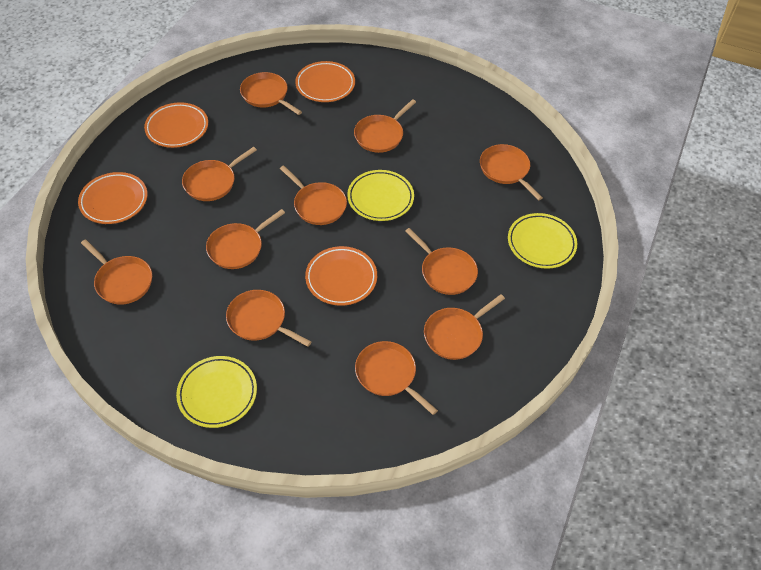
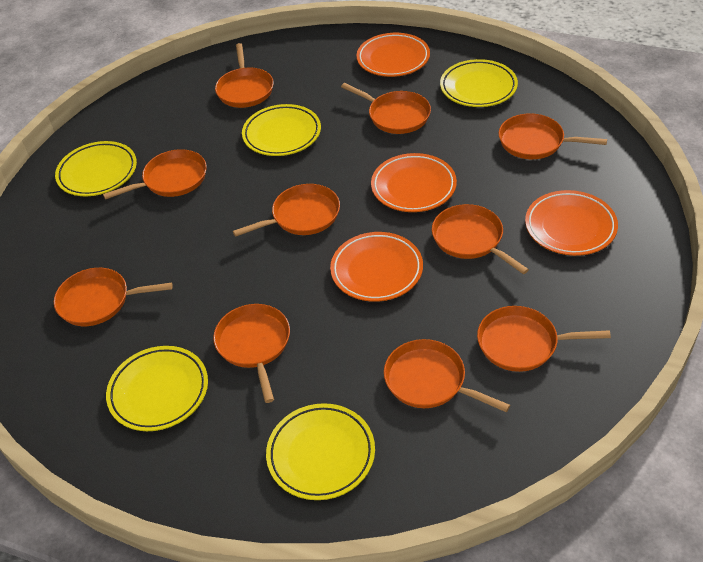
orange pan: [81,239,152,305] [182,147,257,201] [206,209,285,269] [226,290,311,347] [240,72,302,115] [280,165,347,225] [354,99,416,153] [355,341,438,415] [405,228,478,295] [424,294,505,360] [480,144,543,200] = 11 -> [54,268,173,326] [103,149,207,200] [213,304,290,403] [215,43,274,108] [233,184,340,237] [341,83,431,134] [384,339,510,412] [432,204,529,274] [477,306,611,372] [499,113,607,159] = 10
yellow plate: [176,356,257,428] [347,170,414,221] [508,213,577,269] = 3 -> [55,141,137,196] [106,346,208,431] [242,104,321,156] [266,403,375,500] [440,59,518,107] = 5

